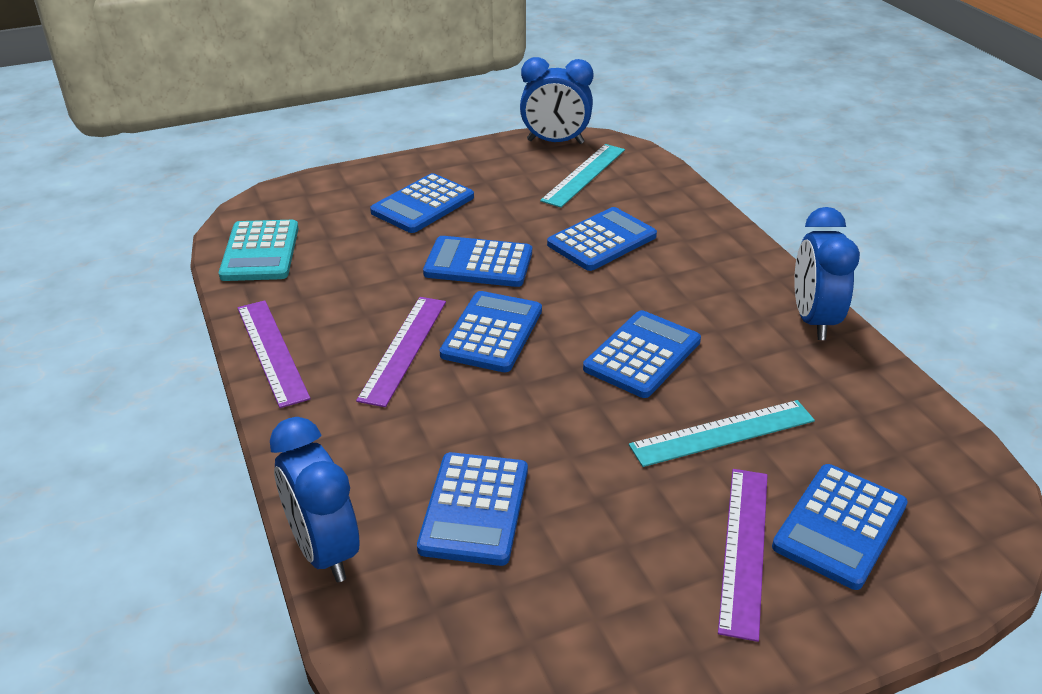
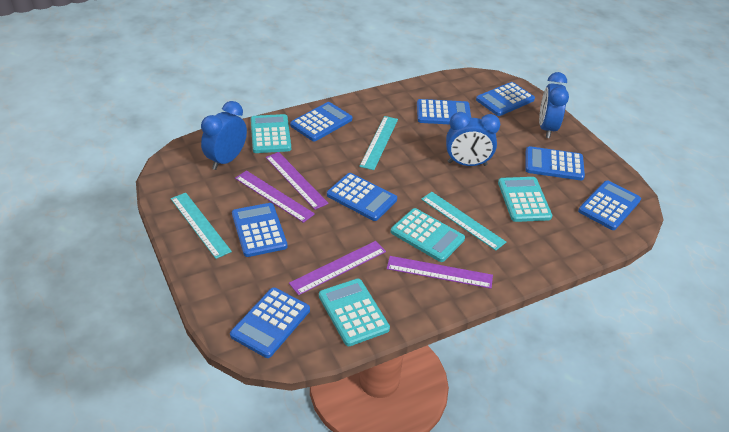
blue calculator: [370,173,474,233] [417,452,528,566] [423,236,532,287] [440,291,542,372] [547,207,657,271] [583,310,701,398] [772,464,908,590] = 7 -> [230,287,310,358] [232,203,288,257] [290,102,352,141] [327,173,397,221] [417,99,471,124] [476,82,535,116] [526,146,585,180] [578,180,641,230] = 8
purple ruler: [237,300,311,408] [356,297,446,407] [718,469,768,642] = 3 -> [235,170,315,223] [266,152,329,210] [289,241,386,295] [387,256,493,289] = 4
turquoise calculator: [219,220,299,281] = 1 -> [251,114,291,153] [319,278,390,346] [391,208,465,262] [498,177,552,222] = 4
turquoise ruler: [540,144,625,208] [629,400,815,467] = 2 -> [171,193,232,259] [359,116,398,170] [421,192,506,251] = 3

